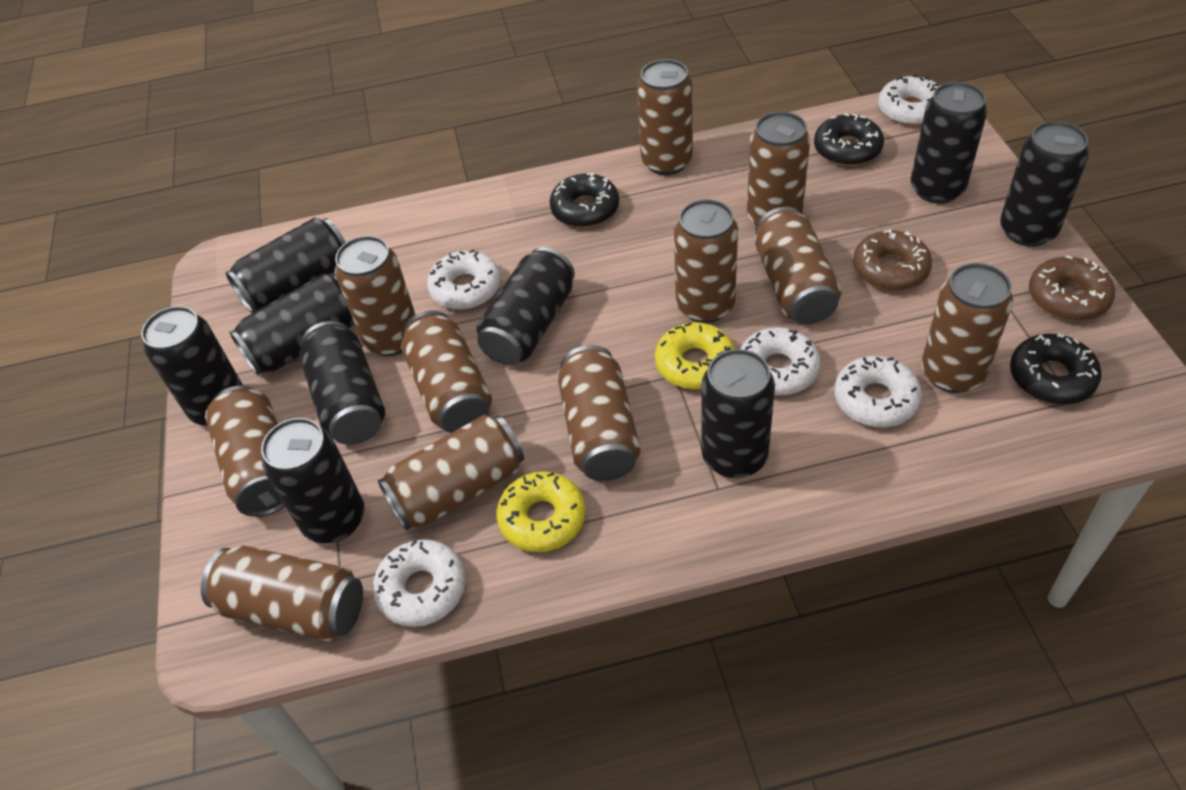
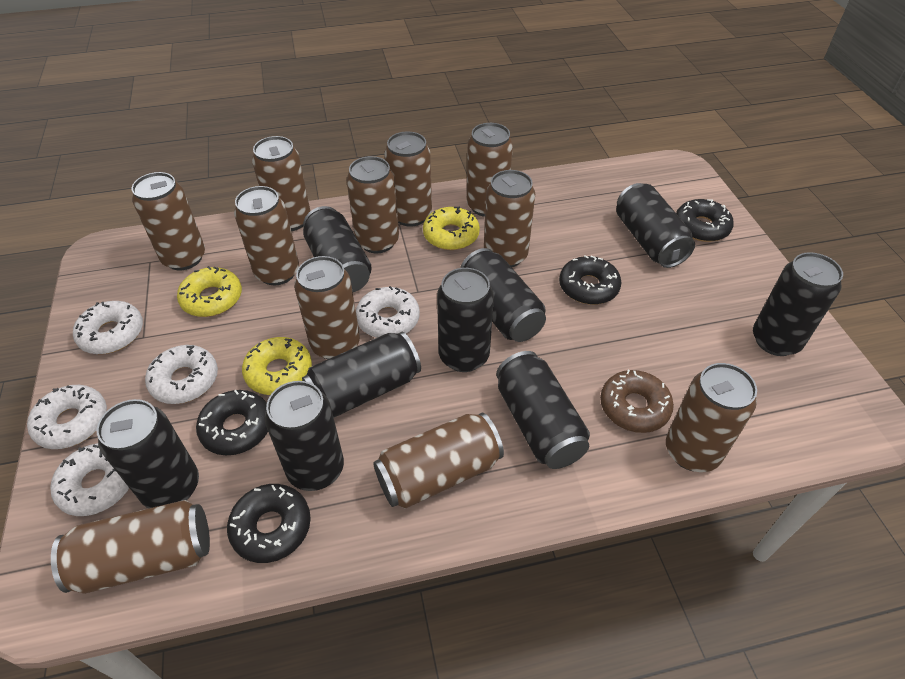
black donut: [550,173,619,228] [814,113,884,166] [1010,332,1102,405] = 3 -> [196,390,268,455] [227,484,311,563] [559,255,621,305] [676,199,734,242] = 4
brown donut: [853,229,932,291] [1029,255,1115,321] = 2 -> [600,370,674,433] = 1
yellow donut: [497,471,586,552] [655,322,735,389] = 2 -> [177,266,242,317] [242,337,312,395] [423,206,480,250] = 3

